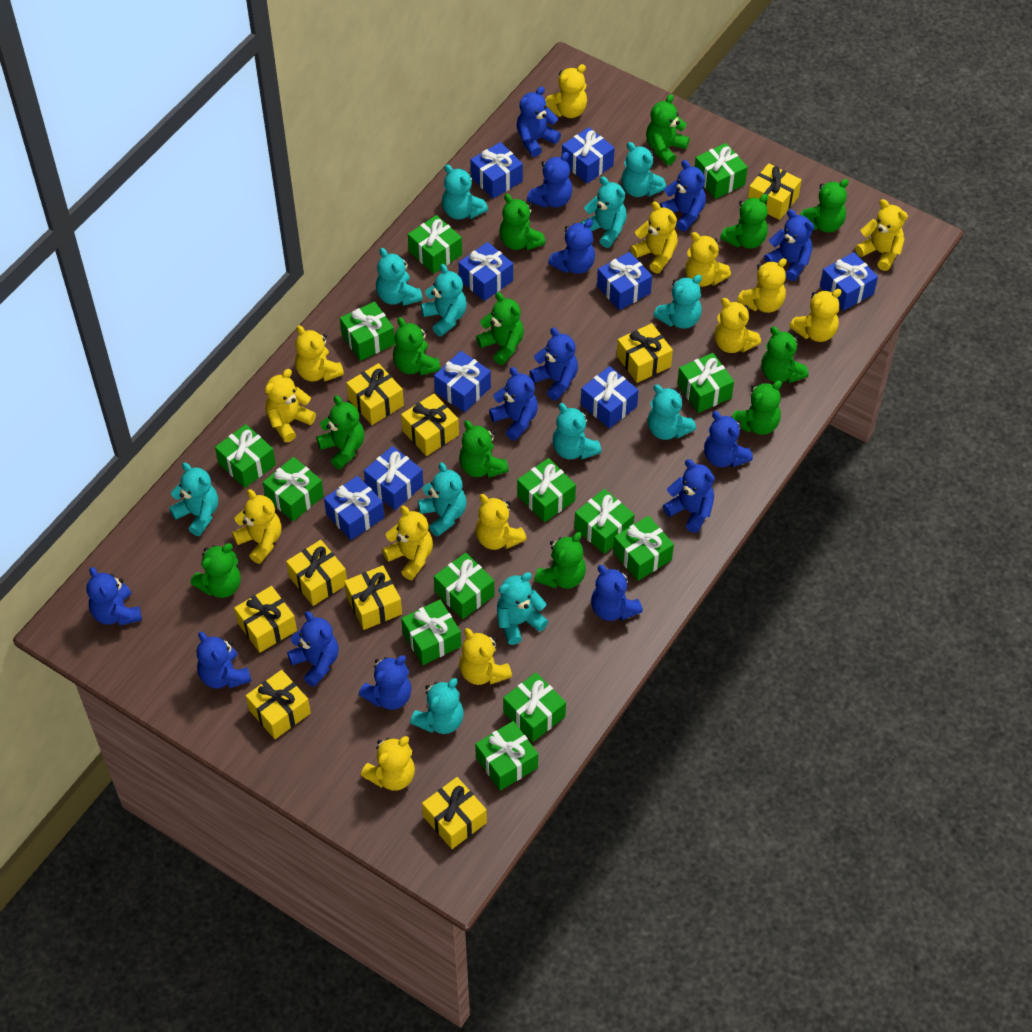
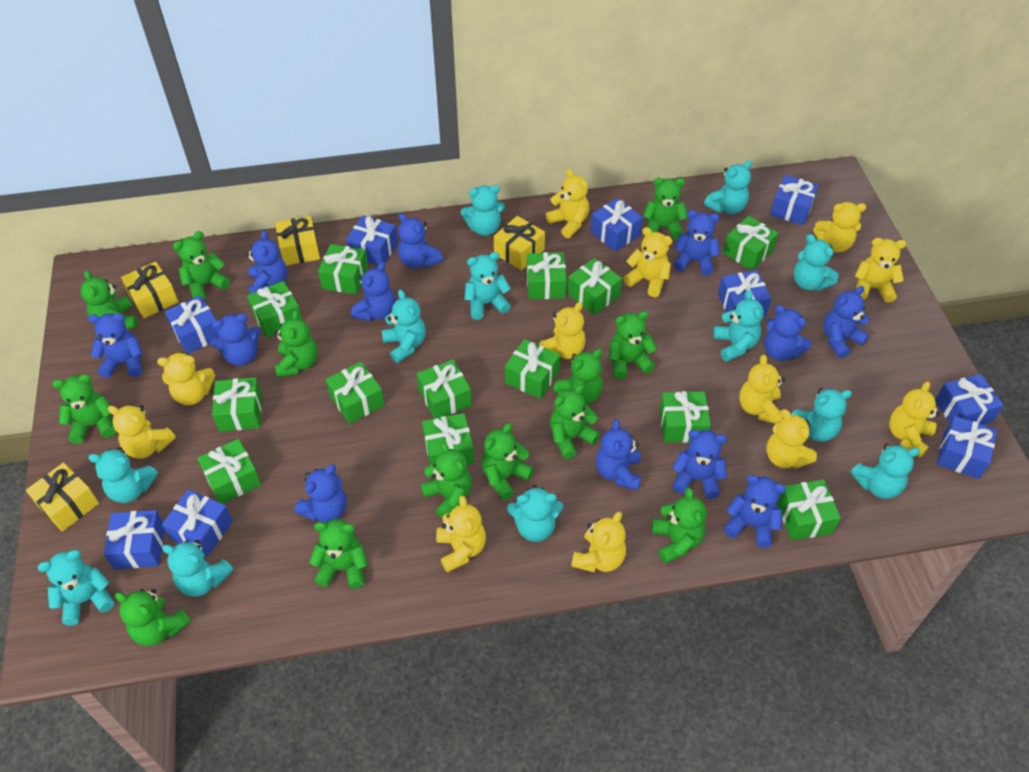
blue teddy bear: [87,567,142,626] [197,632,251,689] [287,611,339,687] [359,655,412,710] [489,367,538,441] [516,87,561,157] [527,152,573,208] [530,327,578,401] [548,219,595,274] [591,565,643,621] [659,160,706,232] [663,459,715,533] [704,411,753,468] [764,209,814,281] = 14 -> [88,313,143,378] [211,313,261,366] [246,230,287,294] [295,464,347,523] [351,262,396,321] [398,213,443,269] [596,419,641,491] [672,430,727,499] [674,210,720,276] [724,475,786,548] [764,305,811,361] [823,286,870,358] = 12
green teddy bear: [191,543,241,598] [317,395,365,469] [393,317,441,376] [459,420,509,478] [476,292,524,365] [499,194,546,251] [534,532,586,589] [646,94,690,165] [720,194,768,249] [732,381,782,435] [761,326,808,383] [800,179,849,233] = 12 -> [52,374,116,444] [80,270,137,329] [115,589,191,646] [173,231,230,300] [275,310,318,378] [309,519,368,589] [420,442,472,519] [482,423,534,500] [550,384,600,459] [553,349,603,404] [608,311,657,379] [643,178,688,240] [652,487,707,564] = 13
yellow gift: [234,586,297,653] [246,670,311,739] [286,540,347,606] [344,565,402,630] [346,363,404,425] [401,394,459,456] [422,777,487,849] [617,323,673,383] [748,163,801,220] = 9 -> [26,462,99,532] [121,262,178,318] [275,216,320,266] [494,216,545,270] = 4
yellow teddy bear: [232,489,282,564] [265,369,316,442] [295,325,344,382] [361,736,415,791] [382,506,433,580] [459,628,512,685] [475,494,527,550] [545,64,587,118] [631,201,678,273] [685,232,731,287] [714,298,761,353] [737,258,787,313] [789,289,842,342] [855,199,908,271] = 14 -> [107,405,176,459] [157,352,215,405] [436,495,486,573] [539,302,586,359] [546,169,589,238] [571,511,626,573] [623,227,672,297] [739,355,785,424] [767,409,817,469] [813,202,866,253] [855,238,906,303] [889,381,940,458] = 12

